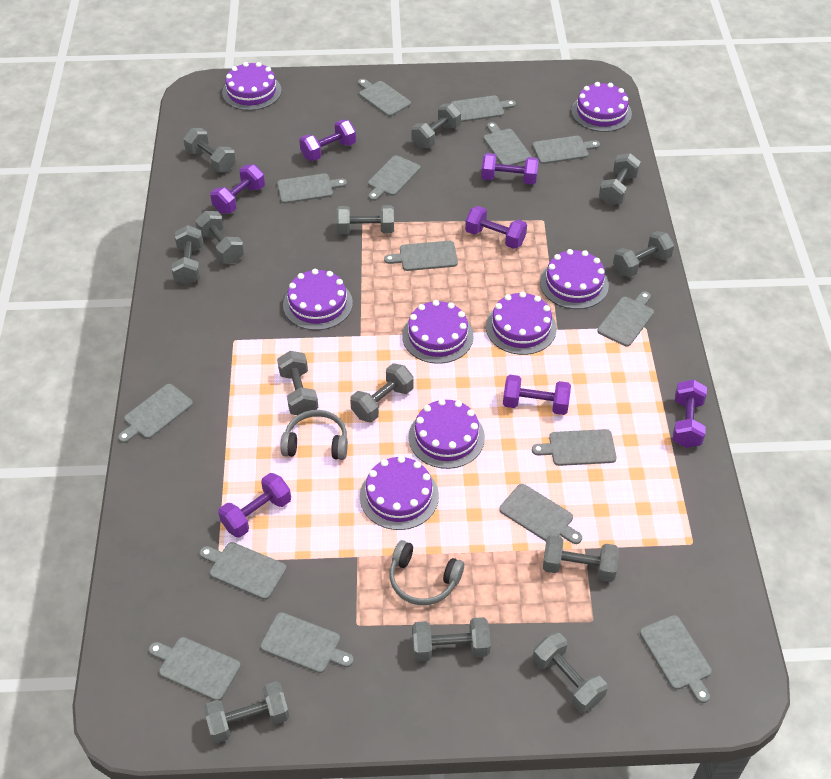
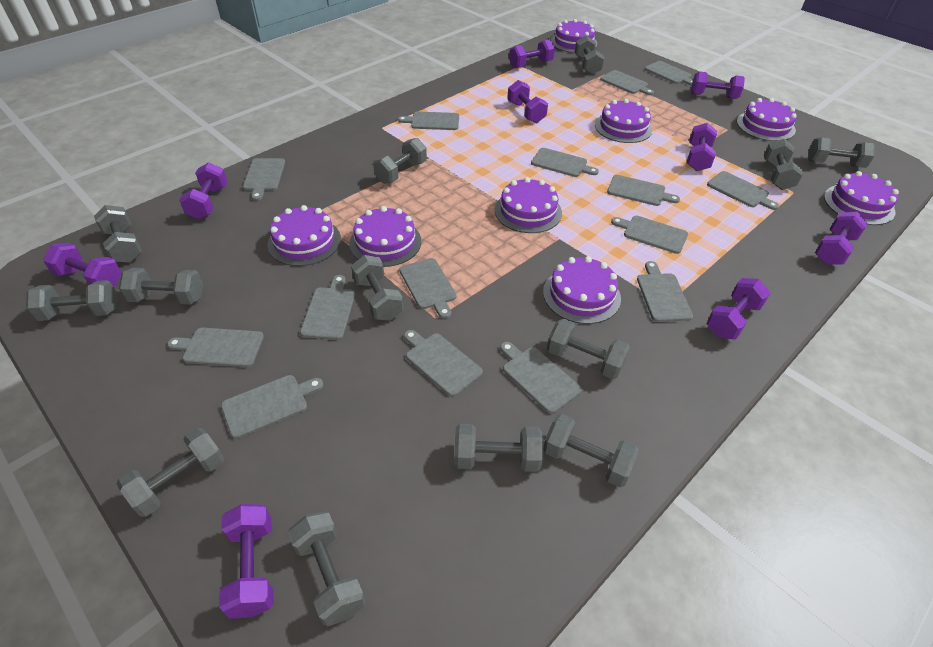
grey headphones: [280,410,348,460] [389,540,464,605] = 2 -> none = 0
purple dumbbell: [210,164,265,214] [218,473,291,538] [299,120,356,161] [465,206,527,249] [481,153,539,185] [503,375,571,415] [673,379,707,448] = 7 -> [43,243,121,287] [179,162,228,219] [219,504,274,619] [507,80,548,123] [509,39,555,69] [687,123,717,171] [691,71,745,99] [707,278,770,340] [815,212,868,265] = 9

